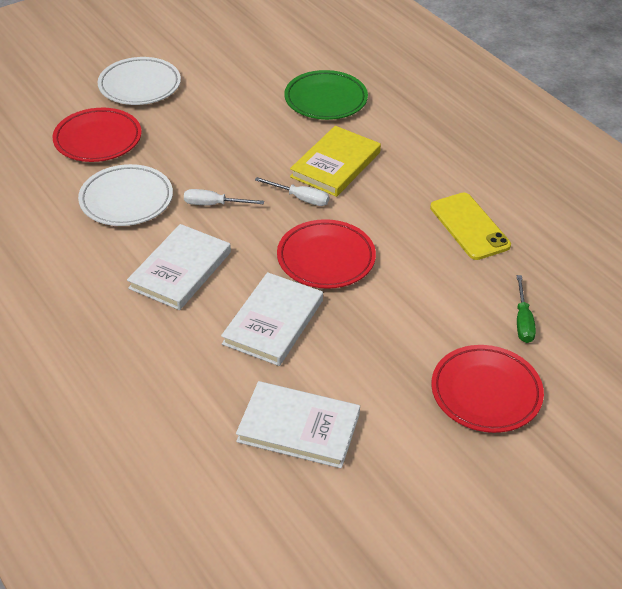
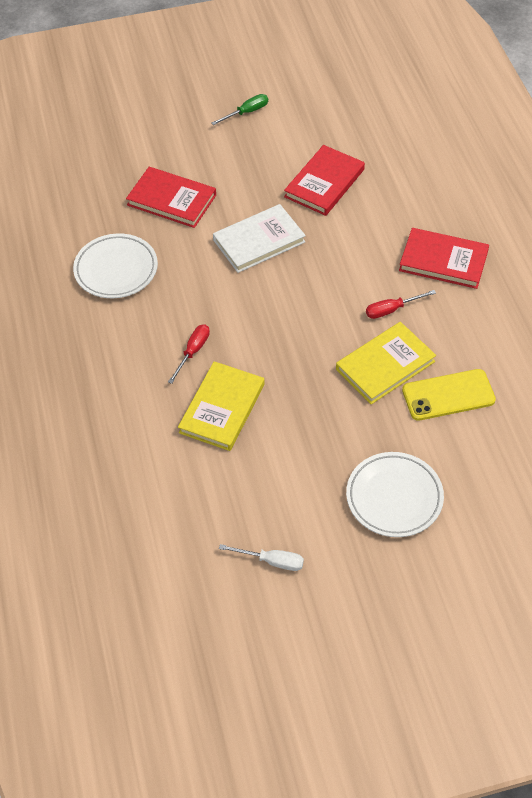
green plate: [284,70,368,120] = 1 -> none = 0
red book: none = 0 -> [126,167,216,228] [284,145,365,216] [399,228,489,289] = 3
red plate: [52,108,142,162] [277,219,376,289] [431,345,544,433] = 3 -> none = 0
red screwdriver: none = 0 -> [168,324,210,384] [366,290,436,319] = 2
white book: [127,224,231,310] [221,272,323,366] [236,381,360,468] = 3 -> [213,204,306,273] = 1
white screwdriver: [184,189,264,205] [255,177,329,206] = 2 -> [219,544,304,571] = 1
yellow book: [290,126,381,197] = 1 -> [178,361,265,451] [336,322,436,405] = 2

